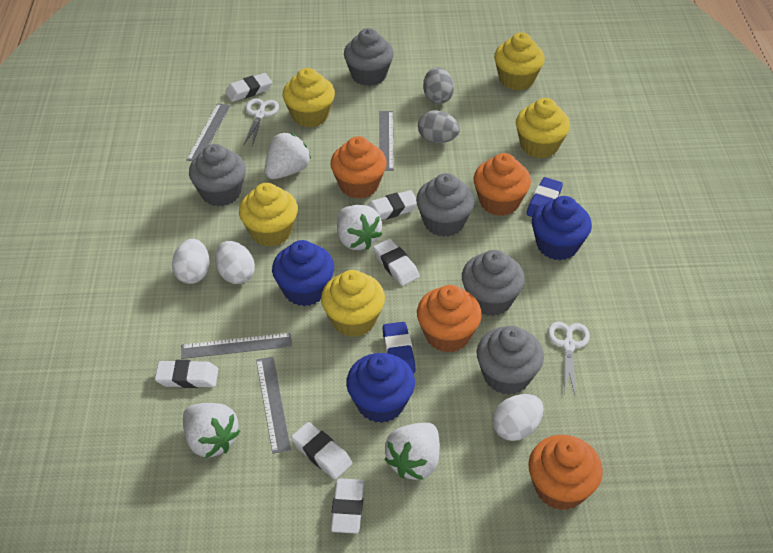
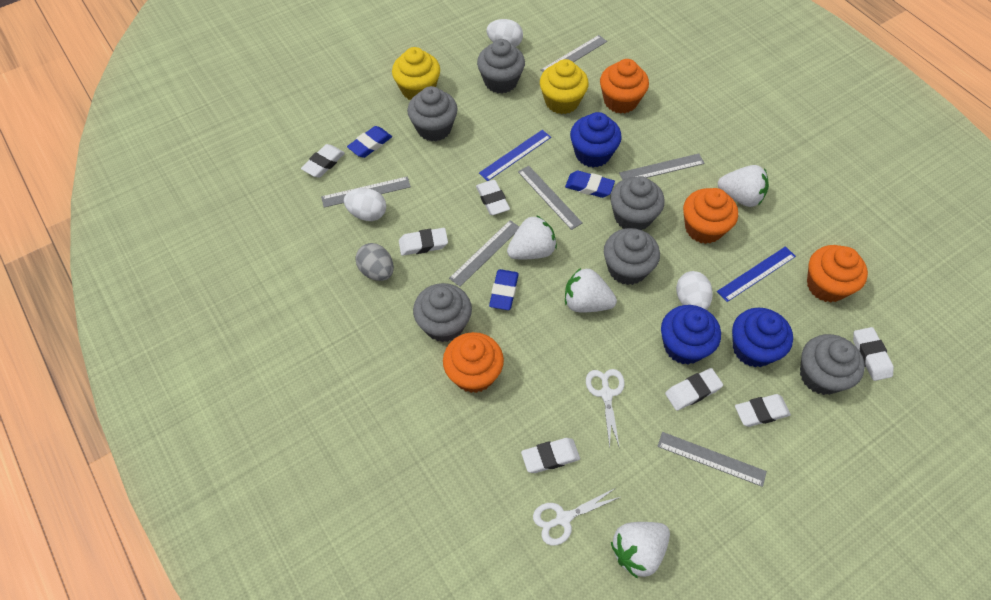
blue eraser: [383,322,416,374] [526,177,563,217] = 2 -> [347,126,392,158] [489,269,519,310] [565,171,615,198] = 3
blue ruler: none = 0 -> [479,130,551,181] [717,246,796,302] = 2
grey cupcake: [189,144,246,206] [344,28,394,86] [416,173,475,237] [462,250,525,316] [477,326,544,395] = 5 -> [407,86,458,141] [413,283,472,342] [477,39,525,94] [604,228,660,285] [610,176,665,230] [800,334,865,395] = 6
grey egg: [418,110,460,143] [423,67,454,104] = 2 -> [356,243,394,281] = 1
grey ruler: [181,333,292,359] [186,103,230,161] [256,357,291,454] [379,111,394,171] = 4 -> [321,176,411,208] [449,220,519,287] [518,166,582,230] [541,35,607,72] [619,153,705,180] [657,432,767,487] = 6
white eraser: [155,360,218,388] [225,73,272,102] [291,422,352,479] [331,478,364,534] [367,190,417,220] [373,239,420,286] = 6 -> [301,144,345,178] [399,228,448,256] [476,180,510,215] [521,438,580,473] [665,368,723,411] [735,394,791,427] [853,327,894,381] = 7
yellow cupcake: [239,183,298,247] [283,68,335,127] [321,270,385,337] [494,32,545,90] [516,98,570,159] = 5 -> [392,47,440,100] [540,59,589,114] = 2

